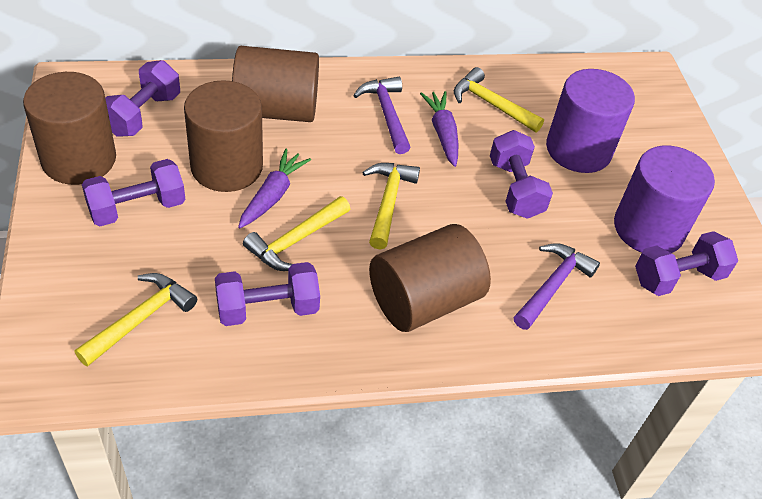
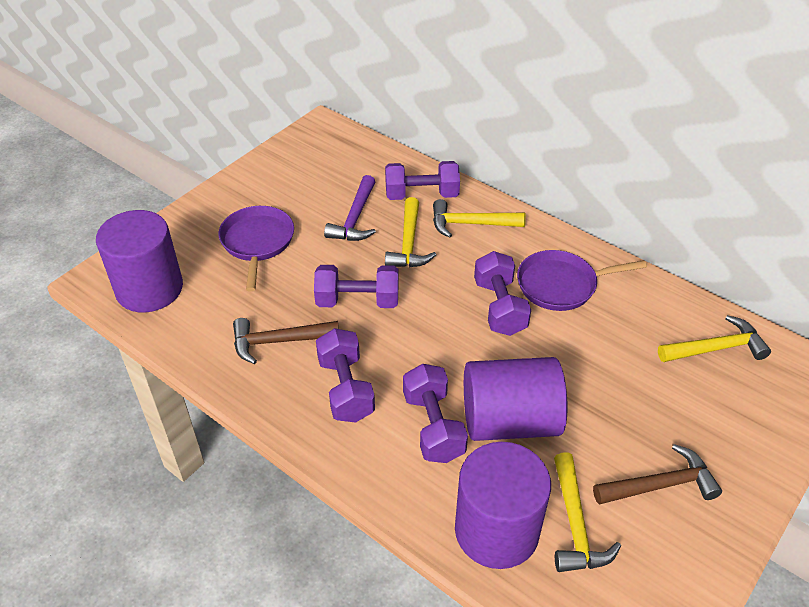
brown cylinder: [23,72,116,185] [184,80,263,192] [232,46,319,122] [369,224,491,332] = 4 -> none = 0
brown hammer: none = 0 -> [233,318,339,364] [593,444,722,505] = 2
purple carrot: [238,149,311,228] [420,91,459,167] = 2 -> none = 0
purple cylinder: [546,69,635,173] [614,146,715,253] = 2 -> [96,210,183,312] [455,442,551,569] [464,357,568,441] = 3
purple hammer: [353,77,411,154] [514,243,600,330] = 2 -> [324,175,376,241] = 1
purple pan: none = 0 -> [219,206,294,292] [517,250,647,311] = 2

